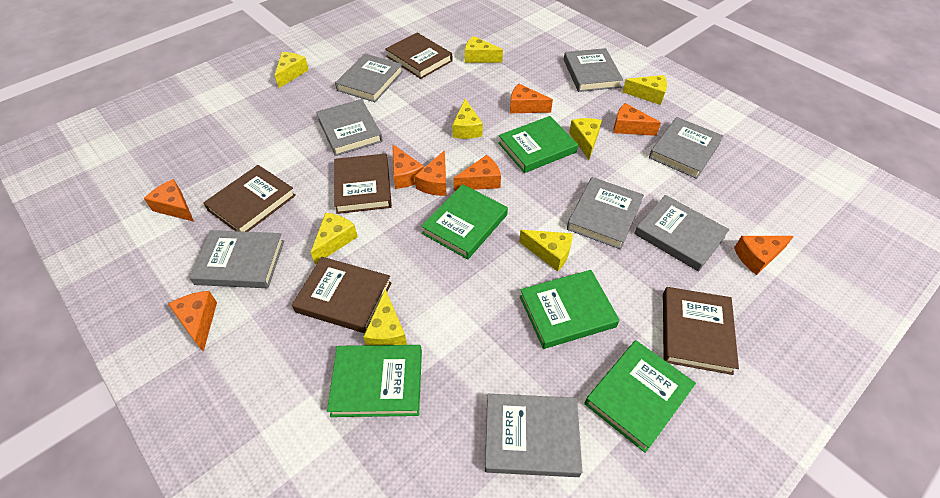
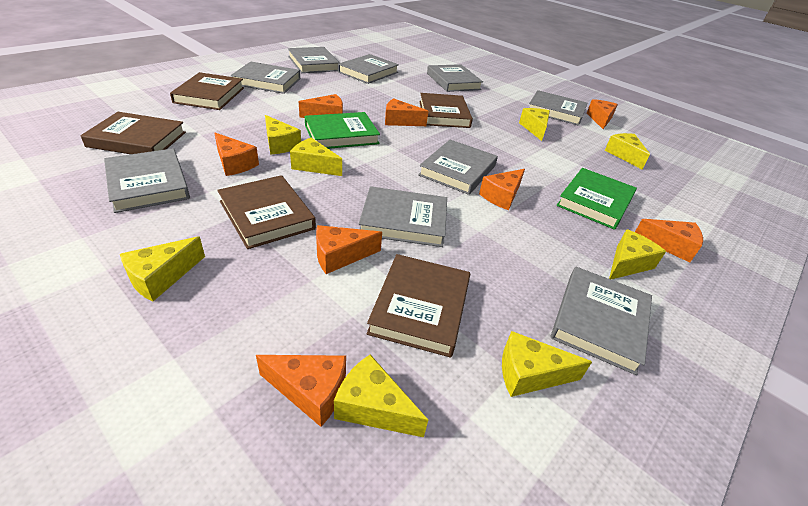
green book: [327,345,422,417] [421,184,508,259] [498,116,578,173] [520,270,619,349] [585,340,696,453] = 5 -> [305,112,380,149] [556,168,637,230] = 2
grey book: [189,230,284,288] [316,99,383,156] [335,53,403,102] [485,394,582,477] [564,48,623,92] [567,177,644,250] [634,195,730,272] [649,117,724,179] = 8 -> [104,148,190,213] [231,62,300,94] [288,47,340,73] [338,54,399,84] [359,186,447,247] [418,140,498,195] [427,64,483,92] [529,90,587,126] [551,267,652,375] = 9

